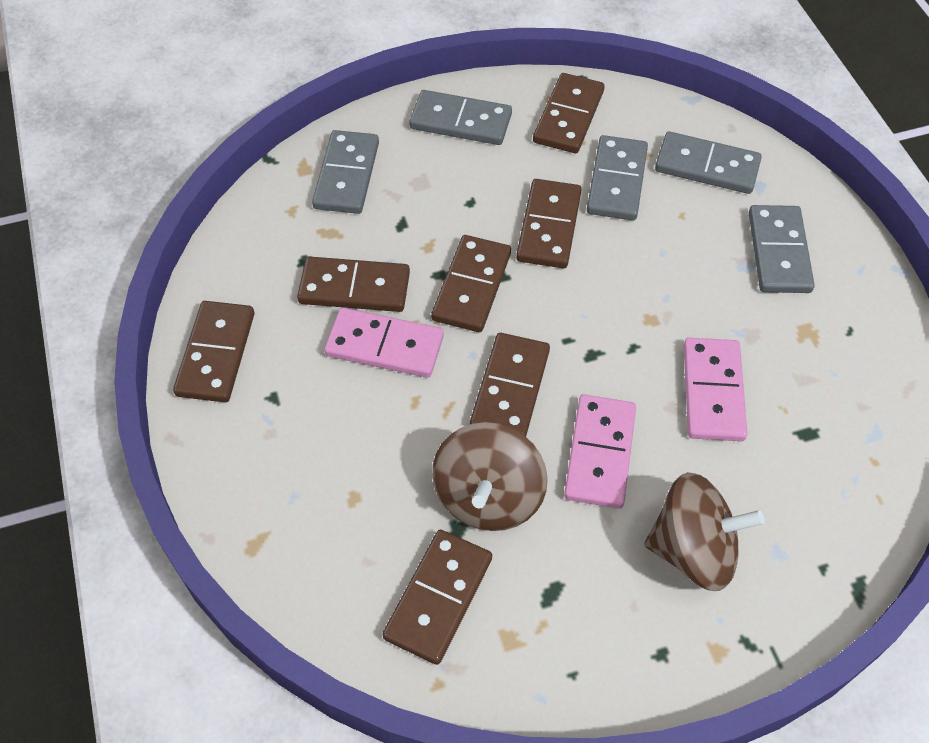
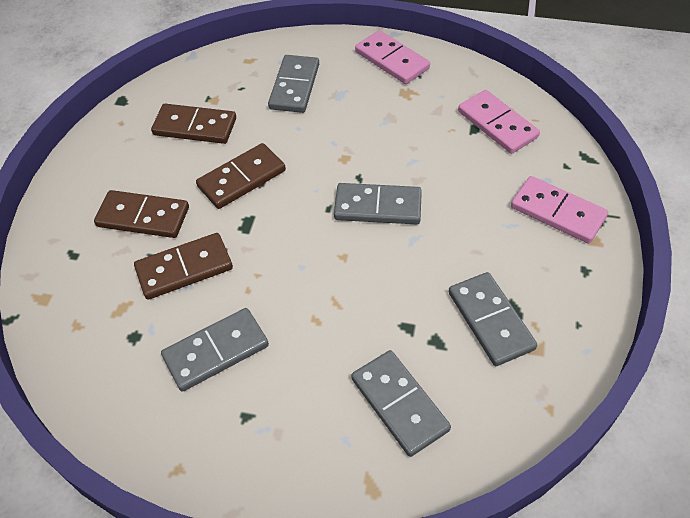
brown domino: [173,301,255,402] [297,256,410,312] [382,530,492,665] [431,235,511,332] [470,333,550,437] [516,179,582,268] [533,73,605,153] = 7 -> [94,190,189,238] [134,233,233,300] [151,104,236,144] [196,143,286,209] = 4
brown spinning top: [432,422,548,531] [644,472,765,591] = 2 -> none = 0

